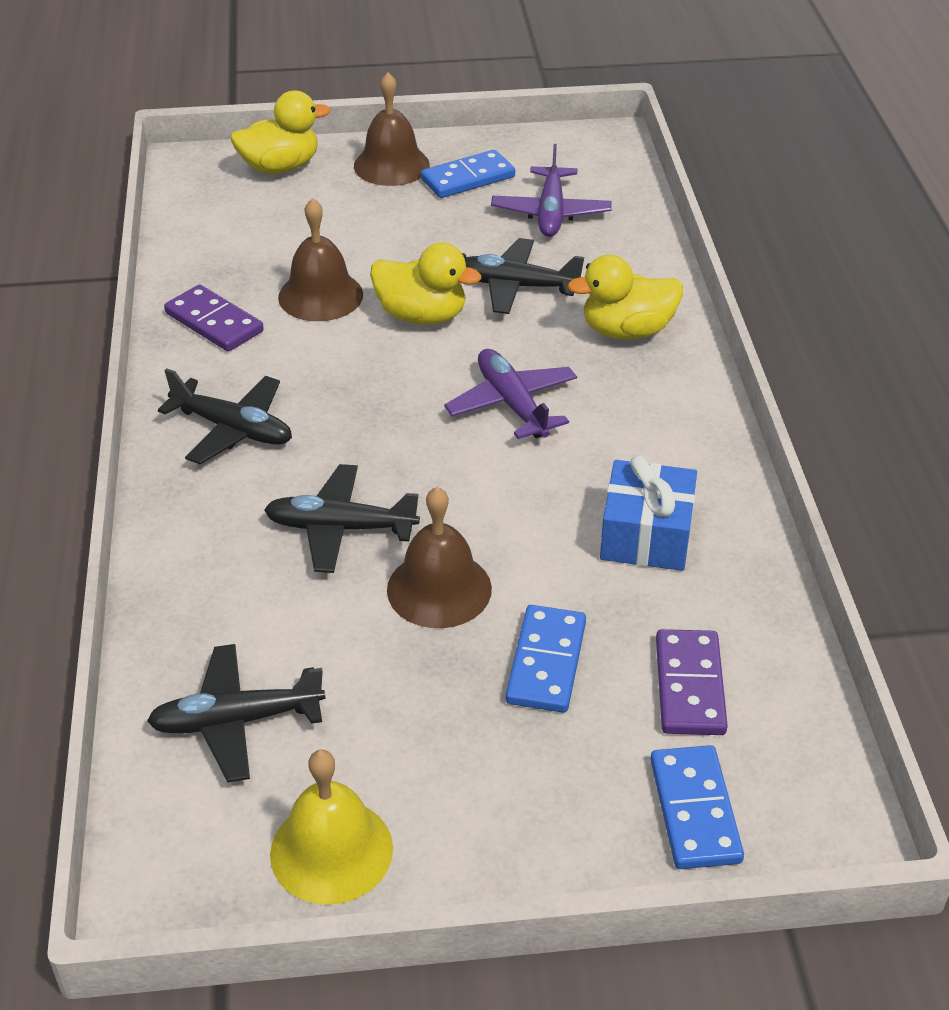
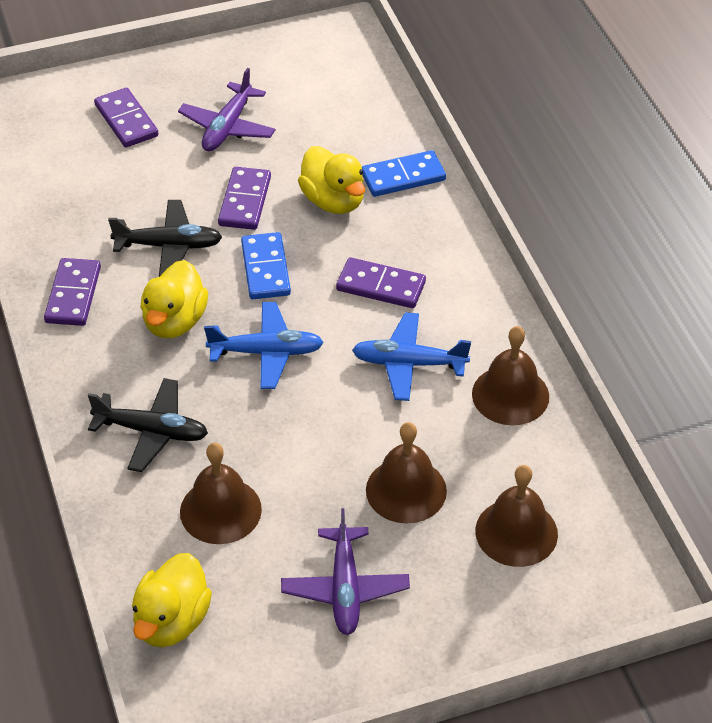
black plane: [147,644,326,782] [158,368,292,465] [264,464,420,573] [465,238,584,314] = 4 -> [88,378,208,472] [108,200,222,277] = 2
blue domino: [421,150,515,198] [506,605,586,713] [650,745,744,869] = 3 -> [241,232,291,299] [362,150,446,197] = 2
blue gift: [600,455,697,571] = 1 -> none = 0
blue plane: none = 0 -> [204,302,324,389] [352,312,471,401] = 2
brown bell: [278,198,363,321] [354,72,430,186] [387,487,492,628] = 3 -> [180,443,262,544] [366,422,447,524] [472,326,549,425] [475,465,558,567] = 4
purple domino: [164,284,264,352] [656,629,728,735] = 2 -> [44,258,101,326] [94,87,158,147] [218,167,271,230] [336,257,426,308] = 4
yellow bell: [270,750,393,905] = 1 -> none = 0

